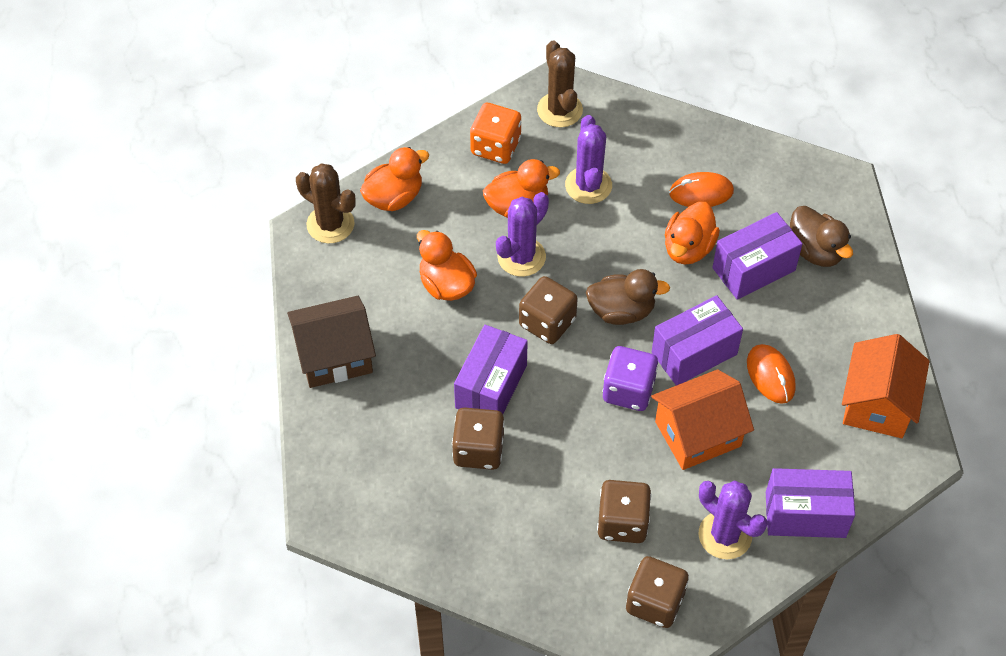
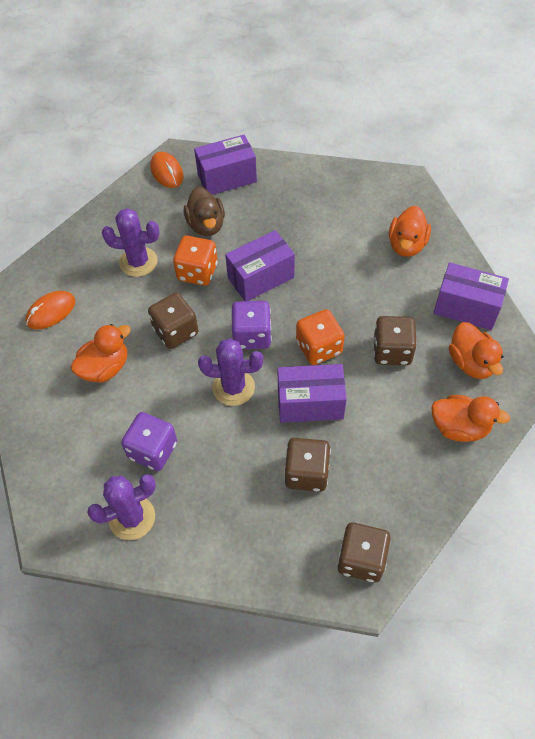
brown cactus: [296,163,355,243] [537,40,583,127] = 2 -> none = 0
brown duck: [586,269,670,325] [790,206,853,267] = 2 -> [184,187,225,236] = 1
brown house: [287,296,376,388] = 1 -> none = 0
orange dice: [470,103,521,164] = 1 -> [173,236,218,286] [296,309,345,365] = 2
orange house: [651,369,754,470] [842,334,929,438] = 2 -> none = 0
purple dice: [602,346,658,411] = 1 -> [121,412,177,471] [231,301,272,349] = 2

